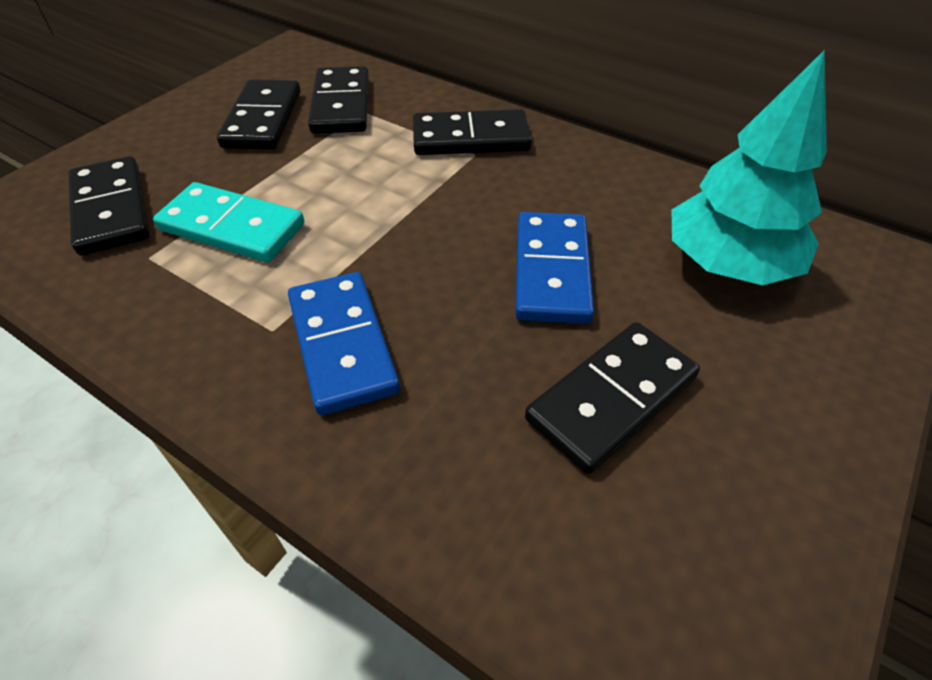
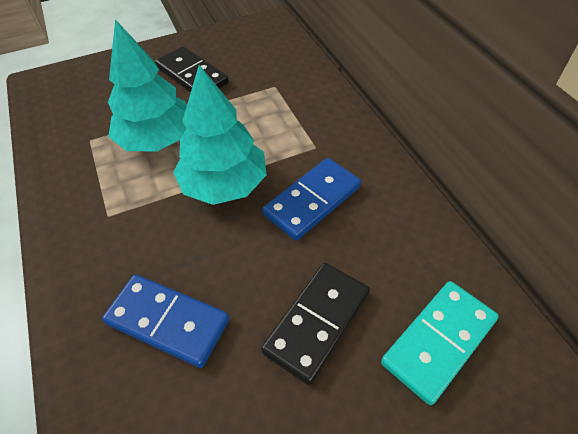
black domino: [69,156,149,255] [217,79,300,150] [308,66,369,134] [413,109,532,155] [525,322,700,474] = 5 -> [155,46,229,93] [261,263,370,385] = 2
turquoise tree: [672,50,827,285] = 1 -> [108,19,187,151] [173,65,267,205] = 2

